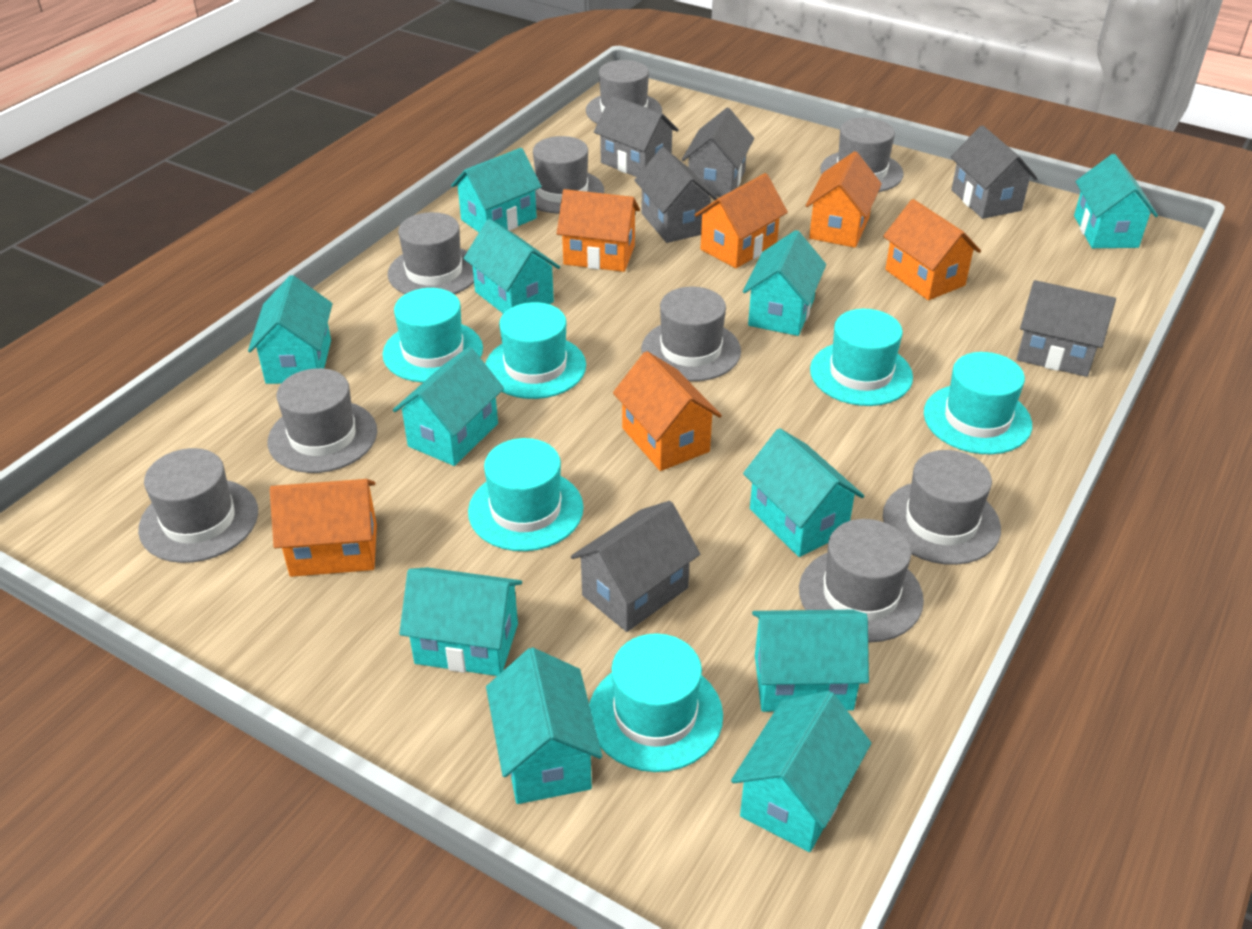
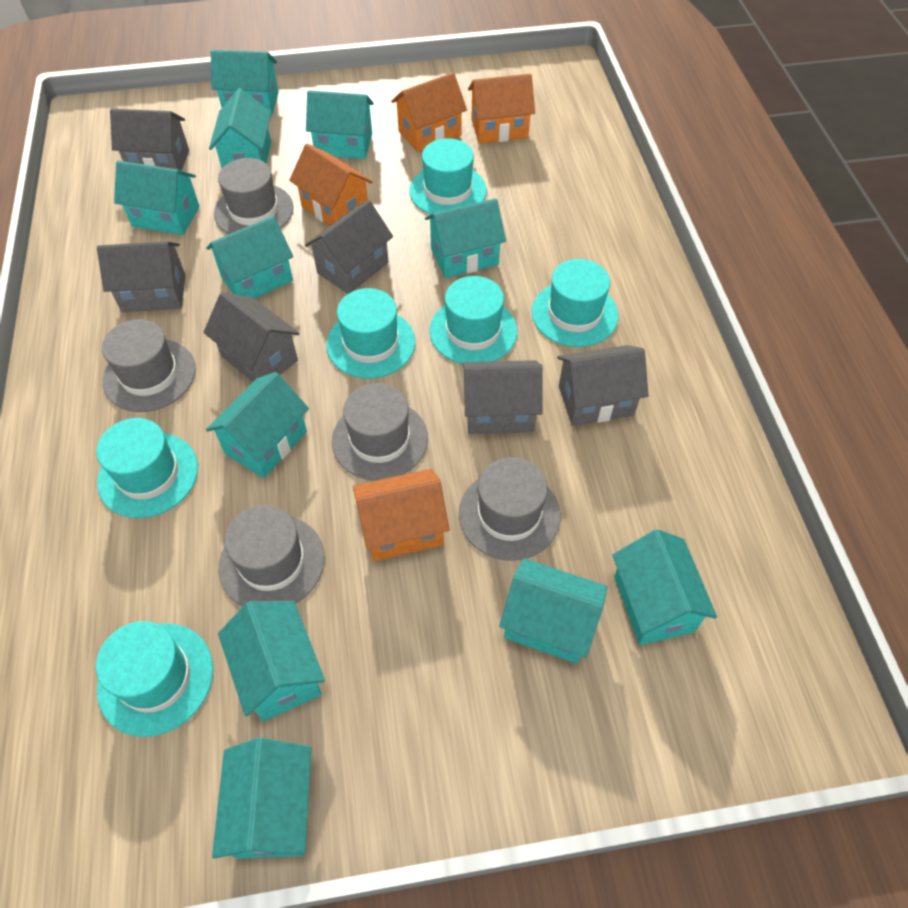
grey hat: [138,448,258,563] [268,368,377,473] [388,212,474,294] [533,136,604,214] [586,60,662,124] [641,287,741,381] [799,519,924,642] [820,118,903,192] [883,450,1001,565] = 9 -> [102,319,196,412] [214,158,294,234] [219,505,325,607] [332,383,428,481] [459,457,561,561] = 5
orange house: [270,479,377,577] [557,189,640,272] [613,351,722,471] [695,173,788,268] [806,151,882,248] [883,199,981,300] = 6 -> [289,143,373,226] [353,469,450,561] [391,73,467,152] [468,74,535,144] = 4

